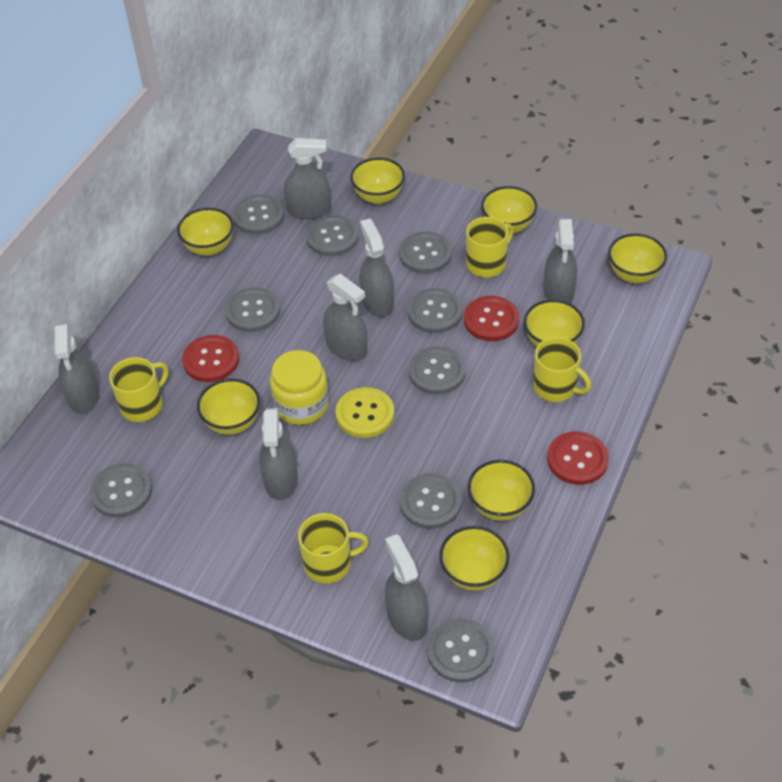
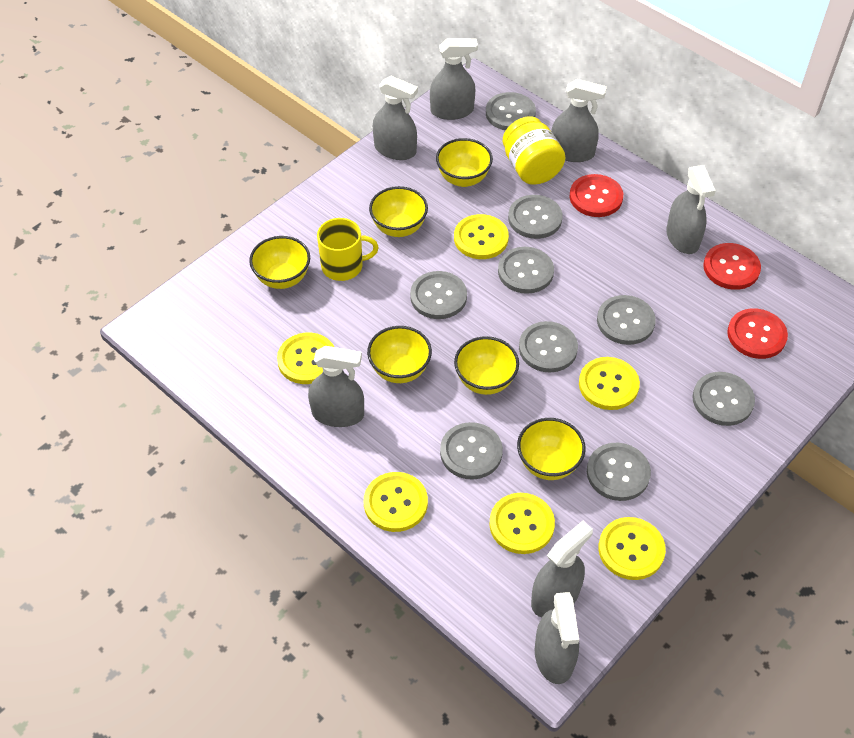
yellow bowl: [177,208,234,256] [197,379,260,435] [350,158,405,204] [439,526,510,591] [468,460,535,521] [481,186,538,233] [524,300,585,347] [608,233,667,283] = 8 -> [249,236,310,289] [367,326,432,383] [369,186,428,237] [436,138,493,187] [454,336,519,395] [517,418,586,480] = 6
yellow button: [336,387,394,438] = 1 -> [277,333,334,384] [364,472,428,532] [454,214,509,259] [489,493,555,554] [579,357,640,410] [598,517,666,580] = 6
yellow mug: [109,357,168,422] [298,513,369,584] [466,217,514,278] [533,337,591,402] = 4 -> [317,218,379,281] = 1

